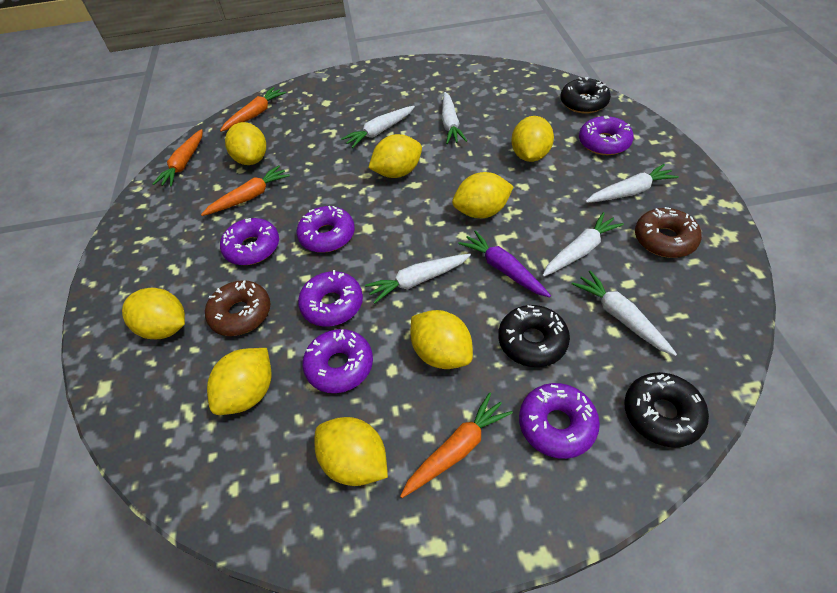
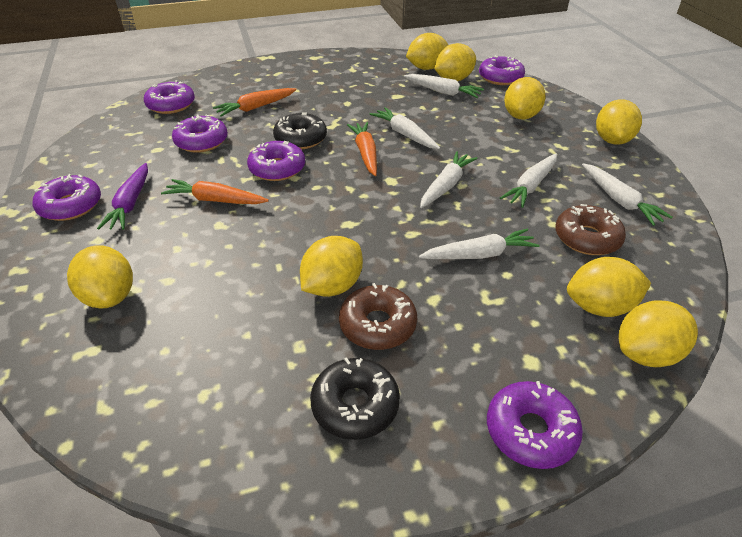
black donut: [498,305,570,367] [561,77,611,114] [624,372,709,448] = 3 -> [273,112,327,149] [310,357,400,440] = 2
orange carrot: [153,129,203,187] [201,165,290,216] [220,87,286,132] [400,392,513,498] = 4 -> [161,179,269,204] [213,88,297,117] [347,122,377,176] = 3

